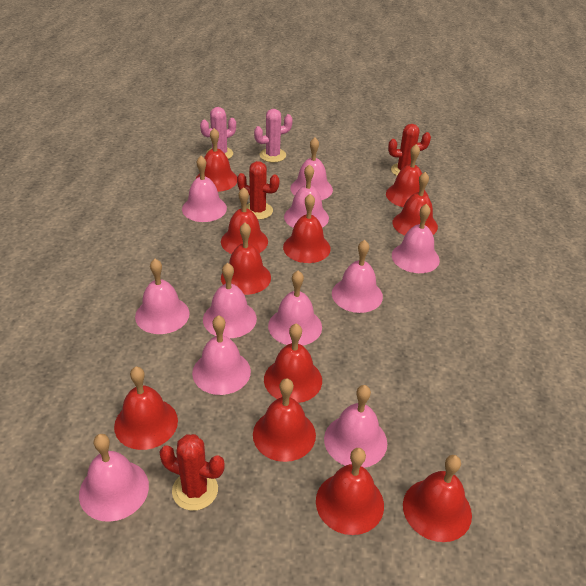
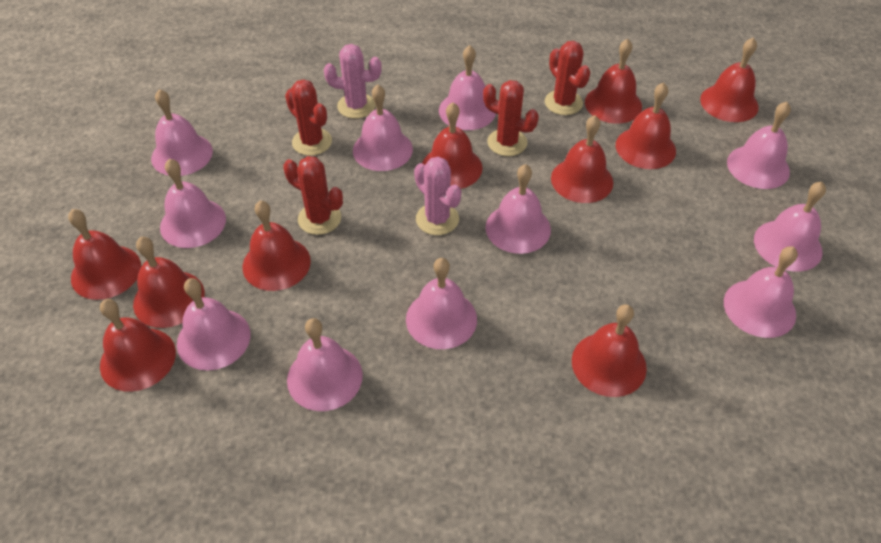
red bell: [114,367,178,450] [196,128,237,192] [221,187,268,254] [221,223,271,295] [253,378,316,462] [264,324,322,403] [283,194,331,263] [316,448,384,535] [386,144,429,207] [393,172,438,236] [403,455,472,542] = 11 -> [68,209,141,300] [100,299,176,392] [133,237,205,328] [243,200,311,291] [422,102,483,189] [551,115,613,203] [572,304,647,397] [585,39,642,124] [616,82,676,169] [700,37,759,122] = 10
red cactus: [159,434,225,511] [237,161,280,220] [388,124,431,176] = 3 -> [283,156,343,235] [285,79,332,156] [483,80,539,156] [545,41,590,115] = 4

